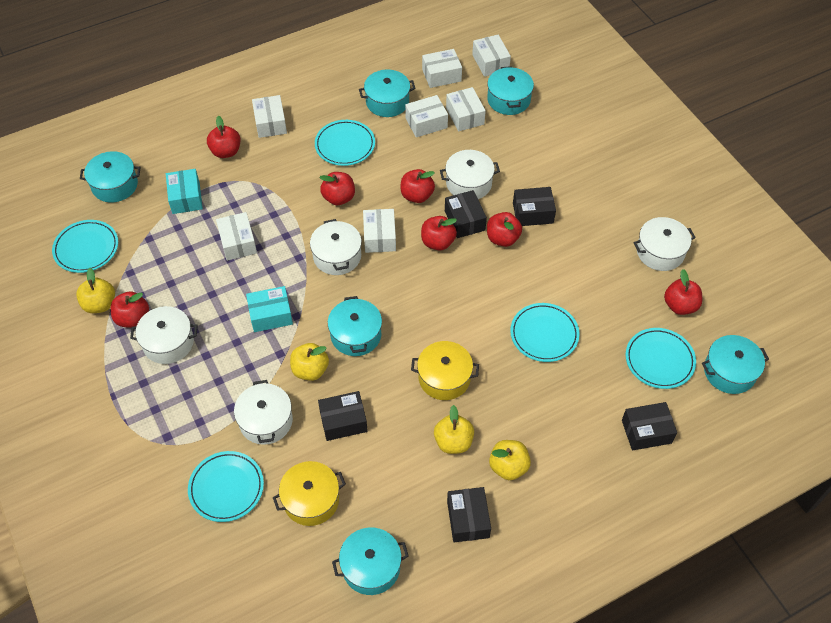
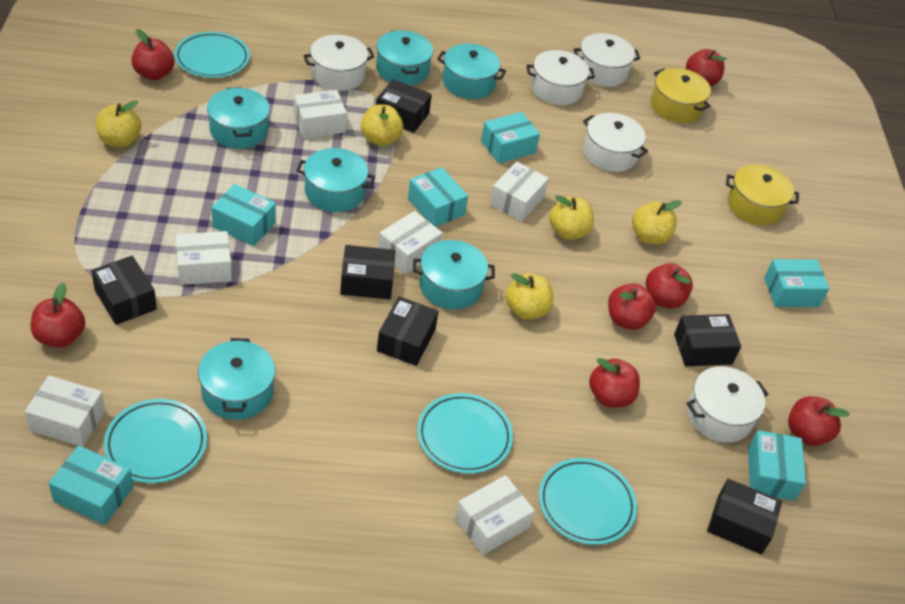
black box: [318,391,368,441] [445,190,487,238] [447,487,491,542] [513,187,556,226] [622,402,677,451] = 5 -> [91,256,157,325] [340,245,395,299] [376,79,432,133] [377,296,438,366] [674,314,741,366] [707,479,782,554] = 6
turquoise box: [166,169,203,214] [246,286,293,332] = 2 -> [49,445,133,525] [211,184,276,246] [408,167,468,227] [481,112,540,164] [748,430,806,501] [764,259,830,307] = 6
turquoise plate: [52,220,118,273] [188,451,264,522] [315,120,375,166] [510,303,579,362] [625,328,696,389] = 5 -> [104,399,207,483] [174,32,250,78] [417,393,513,474] [539,458,637,545] = 4
white box: [216,212,257,261] [252,95,287,138] [363,209,396,253] [405,95,448,137] [422,49,462,88] [446,87,486,132] [472,35,511,77] = 7 -> [25,375,105,447] [176,231,232,285] [294,90,347,138] [378,211,443,274] [455,475,535,555] [490,162,549,222] = 6
yellow apple: [76,268,115,313] [290,343,329,381] [434,405,474,454] [489,440,531,480] = 4 -> [95,100,141,147] [361,104,404,146] [505,273,553,320] [549,195,594,240] [632,200,682,245] = 5

